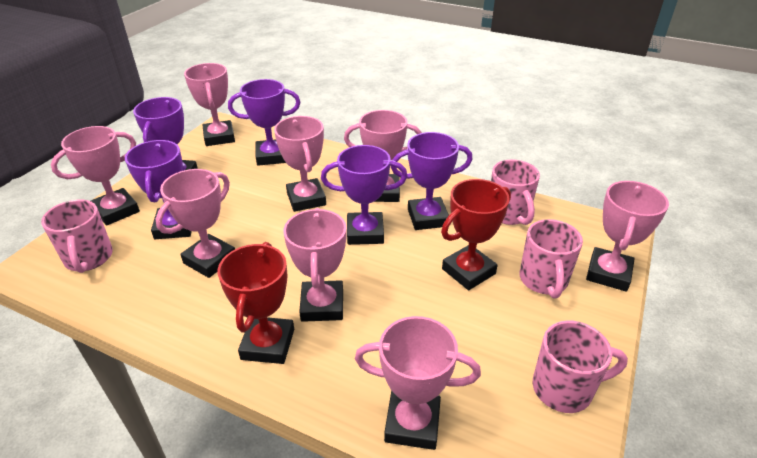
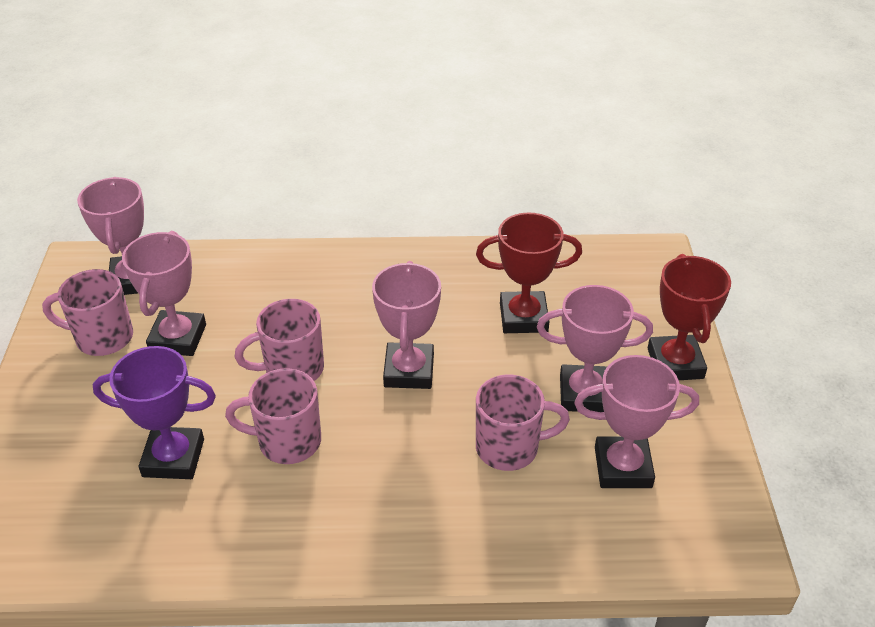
pink trophy: [51,126,140,226] [156,169,235,278] [184,63,235,146] [274,116,326,212] [283,208,347,322] [344,110,422,202] [355,316,481,450] [586,181,669,292] = 8 -> [77,177,144,295] [122,231,206,356] [372,261,441,389] [537,285,653,412] [574,355,699,488] = 5
purple trophy: [125,140,192,239] [133,97,198,171] [228,79,300,166] [321,145,408,245] [391,132,473,230] = 5 -> [93,346,216,479] = 1

